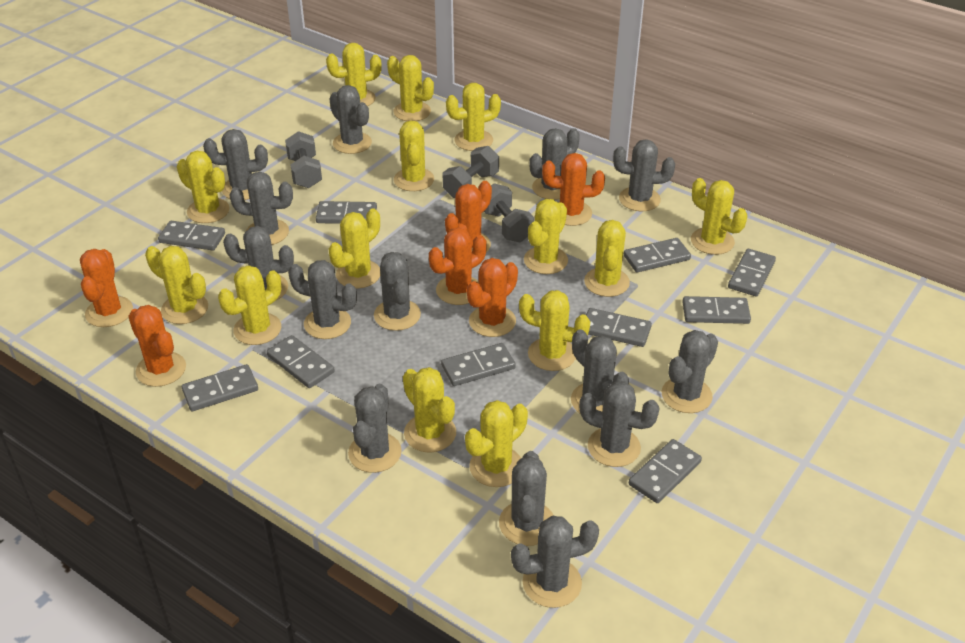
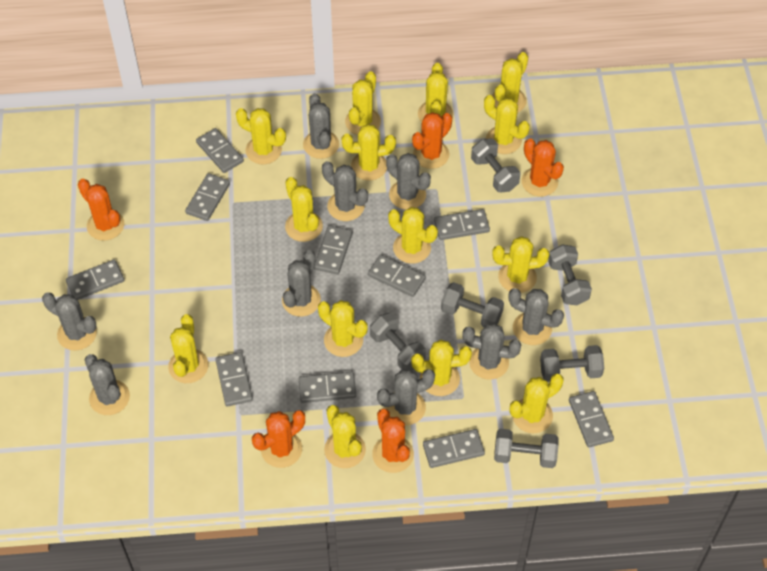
grey cactus: [203,129,268,200] [223,226,294,300] [229,172,293,245] [288,260,357,339] [329,85,372,154] [348,384,402,473] [374,252,421,331] [499,451,554,546] [511,516,599,608] [529,128,580,200] [571,329,629,413] [579,381,660,467] [613,139,675,211] [662,330,718,413] = 14 -> [42,292,97,351] [85,354,130,415] [282,250,321,317] [303,93,339,159] [322,161,368,221] [377,369,435,425] [386,153,431,210] [462,323,521,380] [508,288,564,345] = 9
grey dumbbell: [285,131,322,188] [443,146,499,198] [484,183,534,242] = 3 -> [370,313,426,370] [441,282,504,327] [471,139,521,192] [494,429,559,468] [540,345,604,382] [548,245,592,305] = 6
orange cactus: [80,249,133,327] [128,305,186,387] [429,228,487,305] [445,181,492,253] [467,258,518,337] [542,153,605,226] = 6 -> [78,179,124,241] [252,410,305,468] [372,409,414,473] [412,112,452,169] [522,139,564,197] = 5

